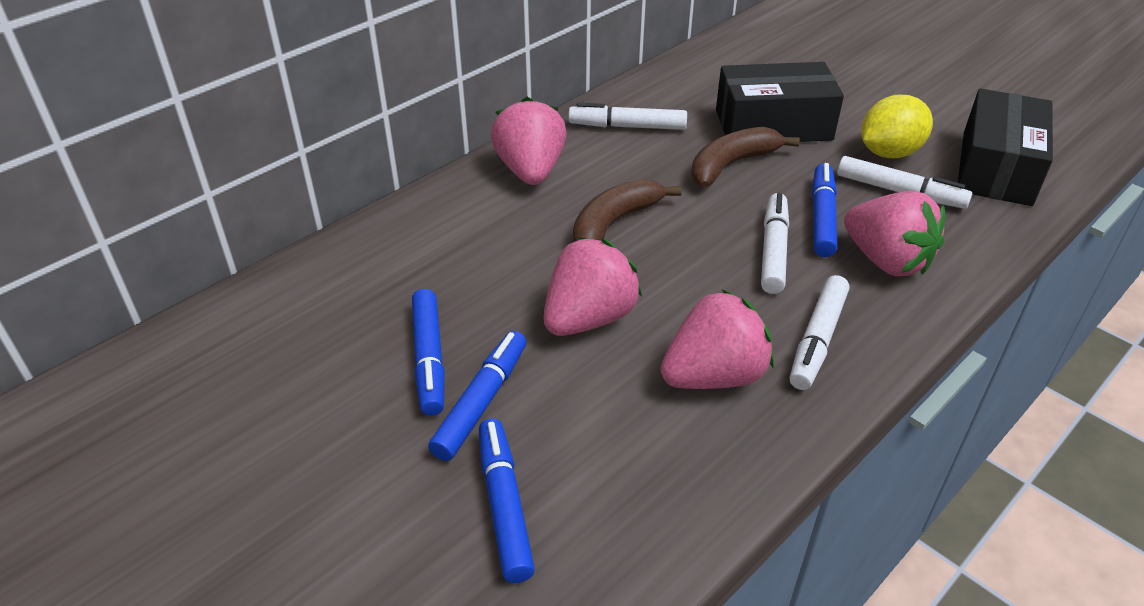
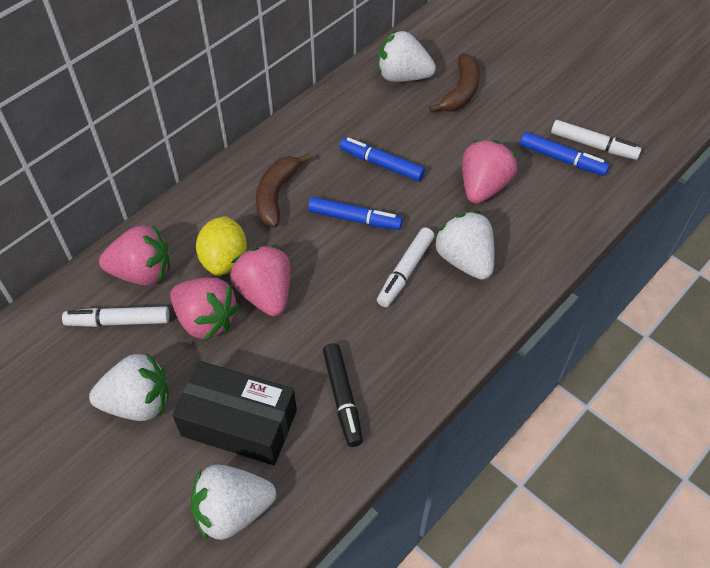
black box: [716,62,844,142] [958,88,1053,206] = 2 -> [172,361,297,465] = 1
black marker: none = 0 -> [323,343,363,447] = 1
blue marker: [412,289,445,416] [428,331,526,461] [479,418,535,583] [812,163,837,257] = 4 -> [308,197,403,230] [340,137,425,181] [520,132,610,176] = 3
white marker: [568,103,687,130] [761,193,789,294] [790,275,849,390] [837,156,972,209] = 4 -> [62,306,169,327] [377,227,435,307] [551,120,641,160] = 3
white strawberry: none = 0 -> [89,352,169,421] [191,464,276,540] [378,31,436,82] [433,211,494,280] = 4

